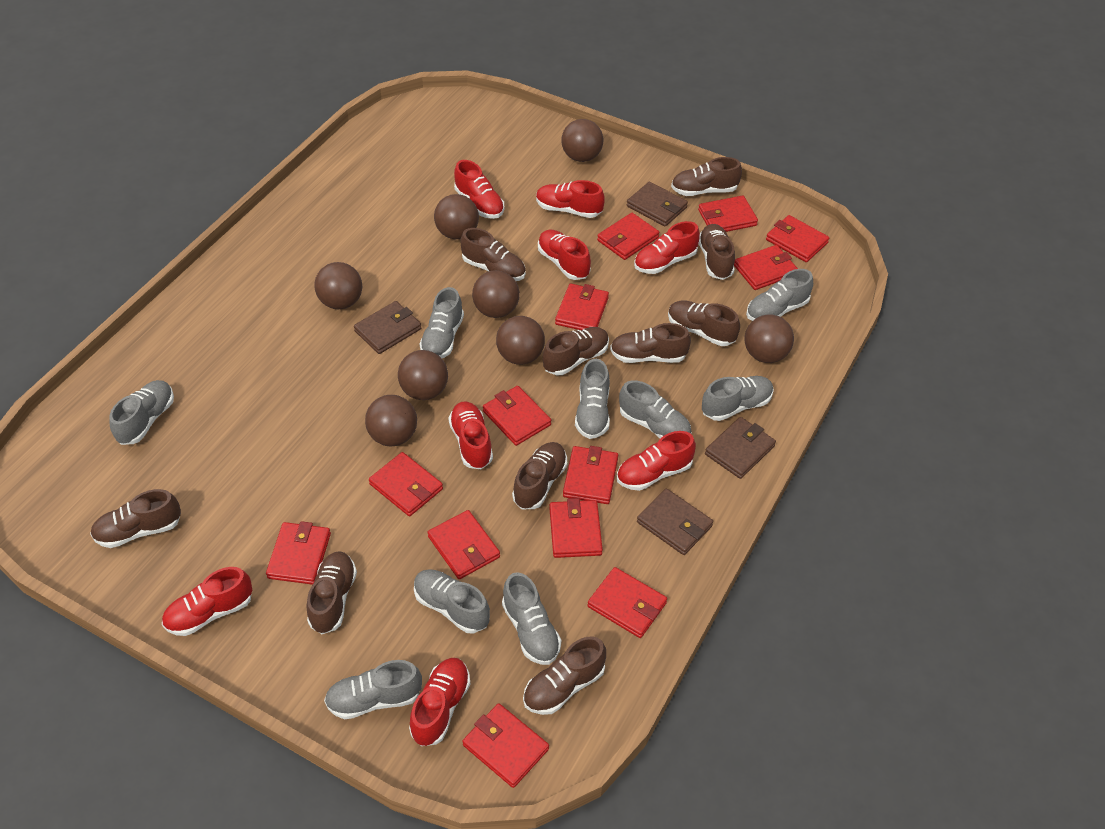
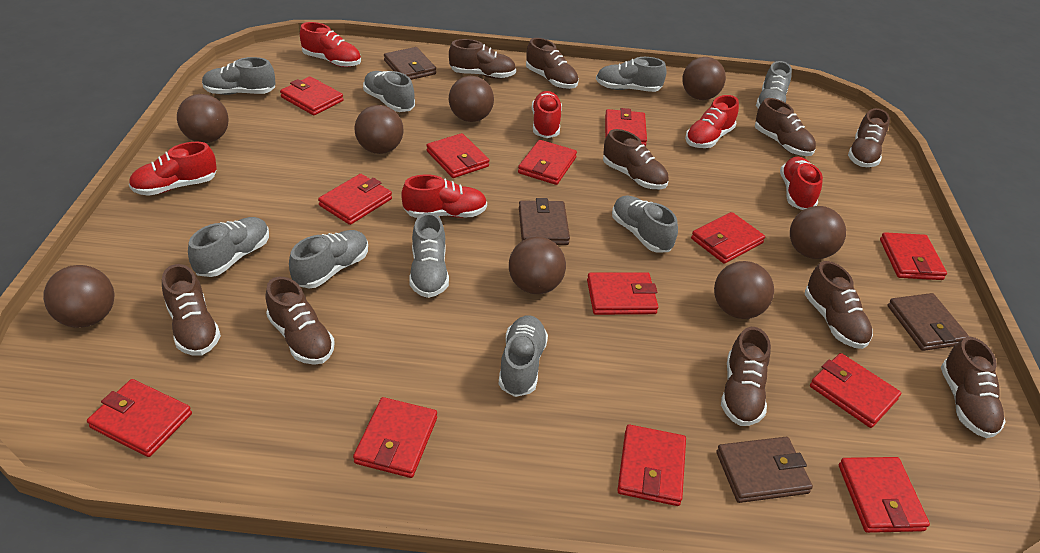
red shoe: [162,567,252,636] [409,658,470,746] [448,402,493,469] [454,160,504,219] [536,180,605,218] [538,230,591,280] [617,431,696,491] [634,221,700,274] = 8 -> [129,142,217,196] [300,22,361,67] [401,175,487,218] [532,91,562,138] [685,95,739,148] [780,157,823,210] = 6

